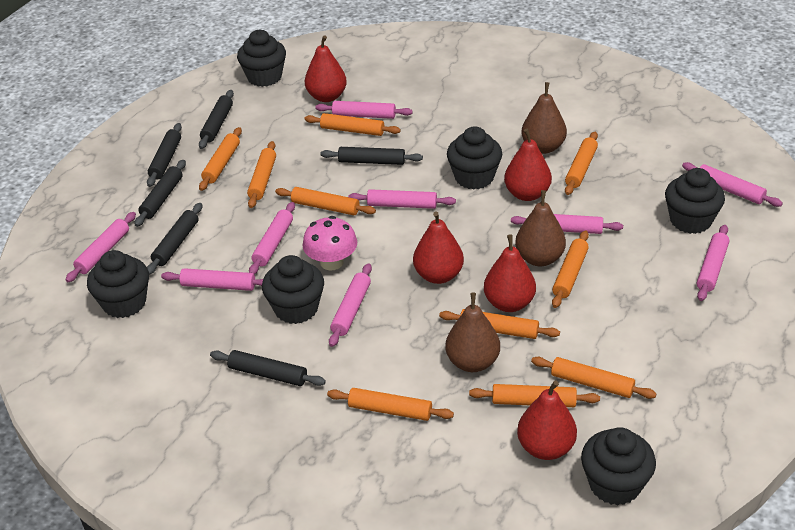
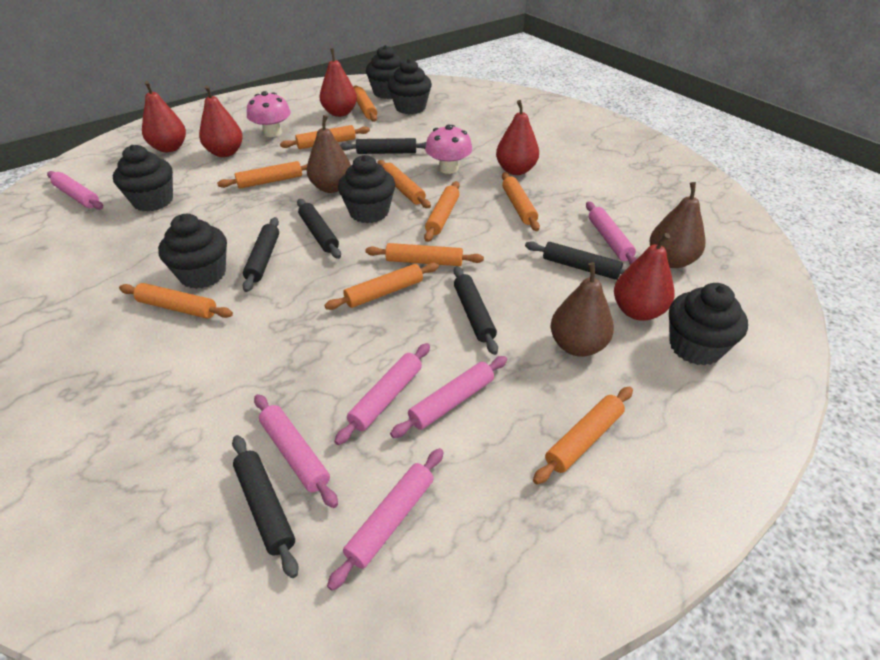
pink mushroom: [302,216,357,270] = 1 -> [247,91,291,137] [425,125,472,174] = 2
pink rolling pin: [66,212,136,282] [161,268,263,291] [249,202,295,274] [315,101,413,119] [329,263,372,347] [348,189,456,209] [511,214,623,234] [682,162,783,207] [697,225,729,301] = 9 -> [47,171,103,210] [254,394,338,508] [327,448,444,591] [334,343,430,445] [390,356,507,438] [586,202,637,265] = 6

